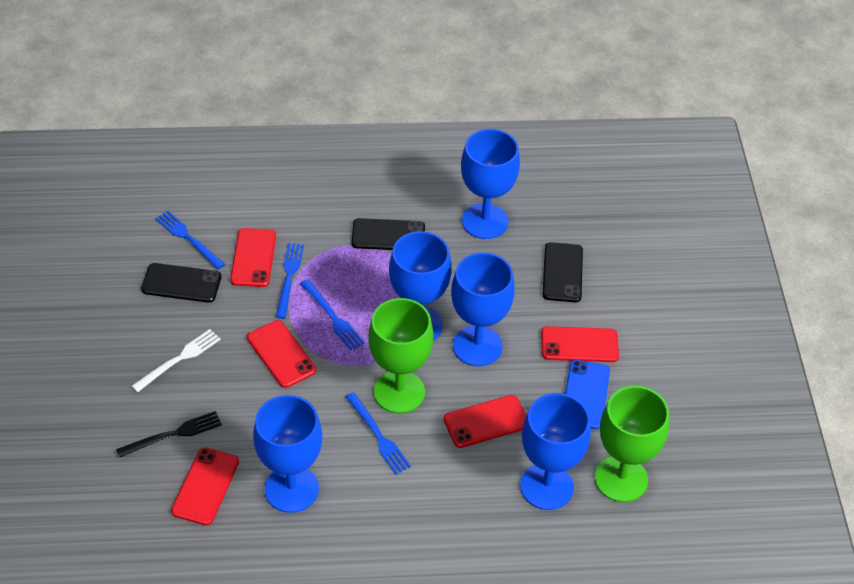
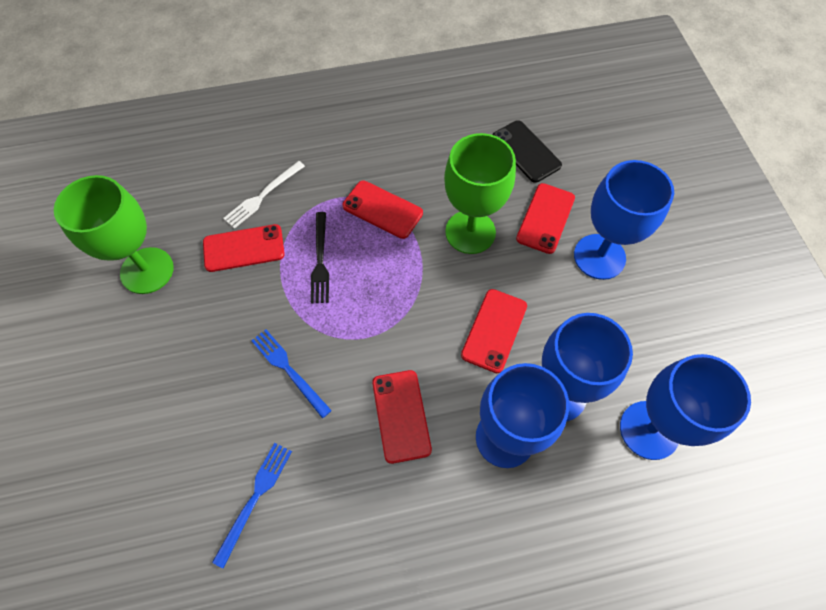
black phone: [141,263,221,303] [352,218,425,250] [543,242,583,302] = 3 -> [492,120,562,183] = 1
blue fork: [156,211,225,269] [276,243,304,319] [300,279,364,350] [345,392,411,475] = 4 -> [212,443,292,568] [251,329,332,418] = 2
blue goblet: [253,395,322,513] [389,231,452,341] [451,252,515,366] [461,129,520,239] [520,393,591,510] = 5 -> [476,363,569,468] [542,313,633,422] [574,160,674,280] [620,354,751,460] = 4
blue phone: [565,360,610,429] = 1 -> none = 0

